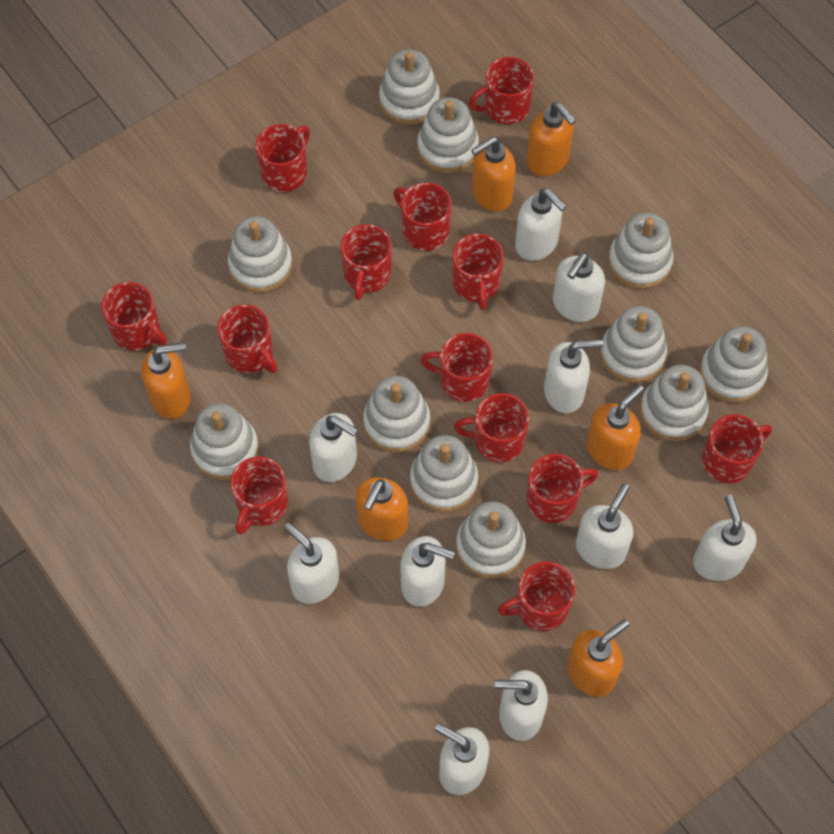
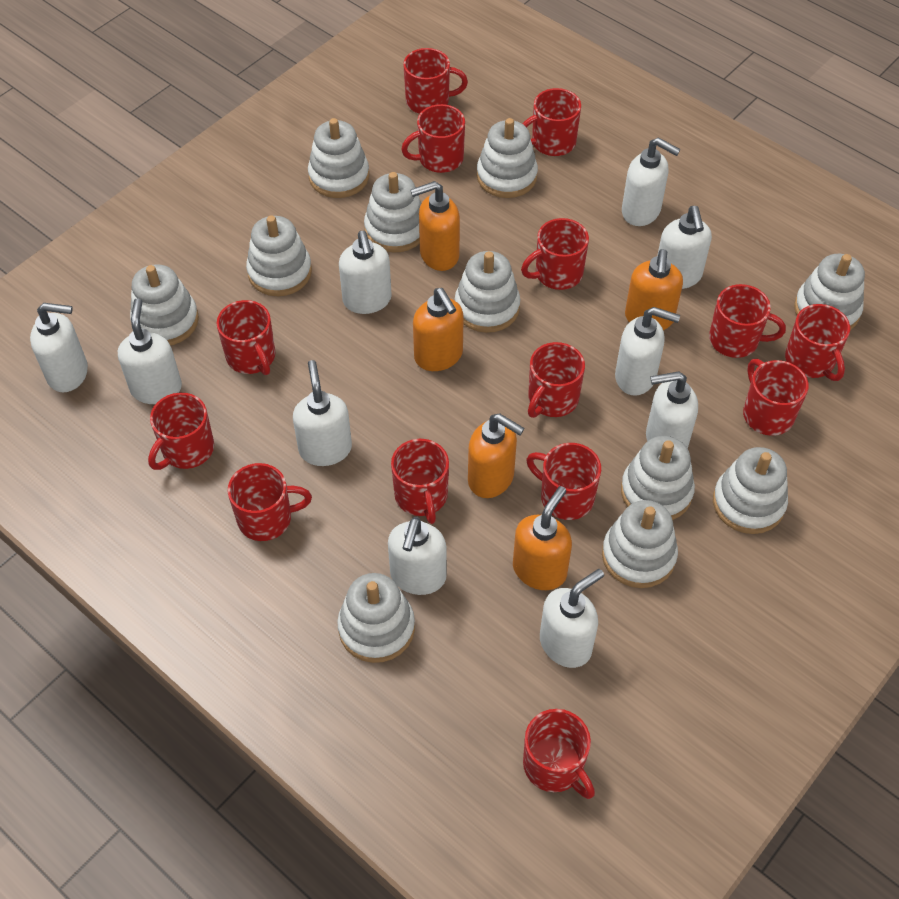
orange soap dispenser: [141,342,191,419] [356,477,408,541] [471,136,516,212] [526,102,576,176] [567,619,630,697] [586,385,644,470] = 6 -> [410,181,460,271] [413,288,464,371] [468,413,525,498] [513,486,572,590] [625,249,683,330] = 5
red mug: [101,282,167,351] [217,304,277,373] [230,456,288,535] [256,124,310,192] [341,224,392,300] [393,183,452,251] [421,333,493,402] [452,234,504,310] [454,393,529,462] [469,57,534,124] [498,562,575,631] [526,454,598,523] [702,414,772,484] = 13 -> [148,393,214,470] [216,300,275,375] [228,463,312,541] [391,439,449,524] [401,104,465,173] [403,48,468,114] [521,218,589,290] [523,88,581,156] [523,709,595,799] [526,443,601,520] [528,342,585,418] [709,284,786,358] [743,359,809,436] [785,304,850,381] = 14

